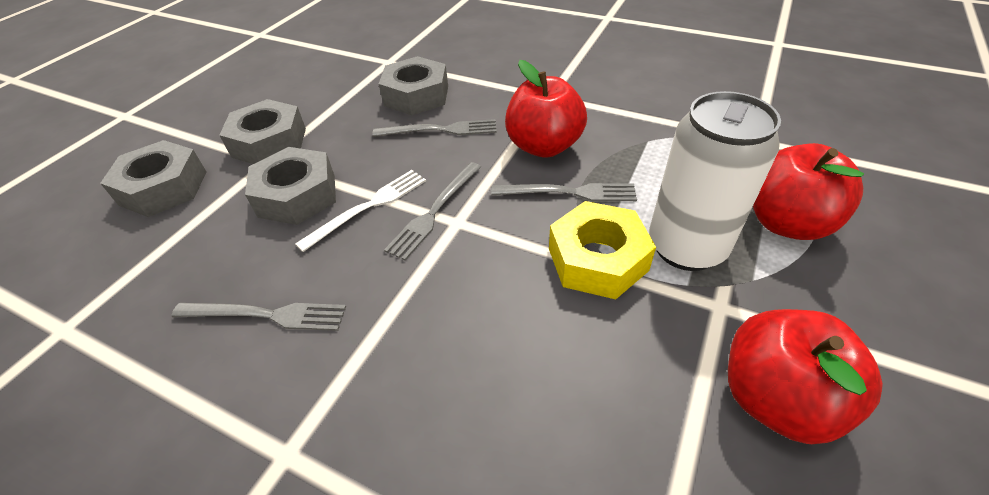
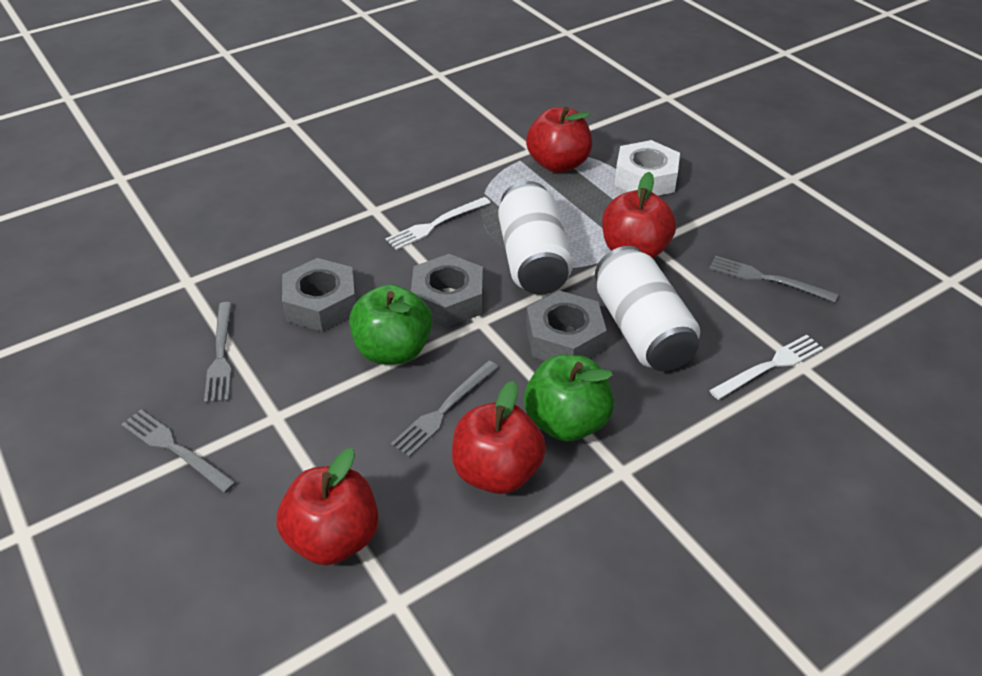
green apple: none = 0 -> [349,284,432,364] [524,354,614,442] = 2
grey nut: [100,140,206,217] [219,99,306,164] [245,147,336,225] [379,56,448,115] = 4 -> [282,258,356,332] [411,254,483,328] [526,290,607,361] = 3
red apple: [505,60,587,158] [728,309,883,444] [753,143,864,240] = 3 -> [276,448,379,565] [452,381,546,494] [526,106,592,173] [602,172,676,258] = 4
white can: [649,91,781,271] = 1 -> [498,181,573,295] [595,246,700,371] = 2
white fork: [295,170,426,252] = 1 -> [386,197,491,250] [709,335,823,400] = 2
white nut: none = 0 -> [614,140,680,196] = 1
yellow nut: [549,201,656,299] = 1 -> none = 0

